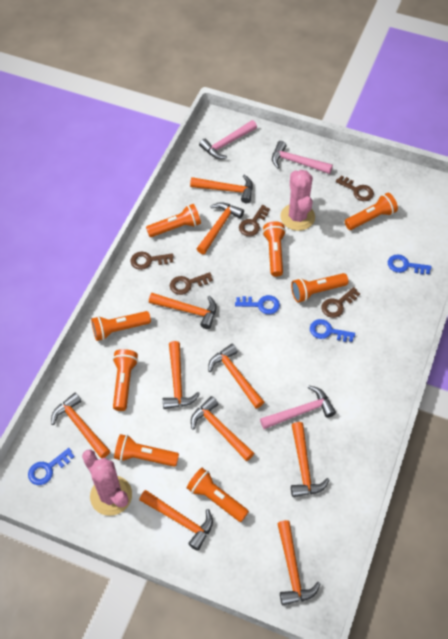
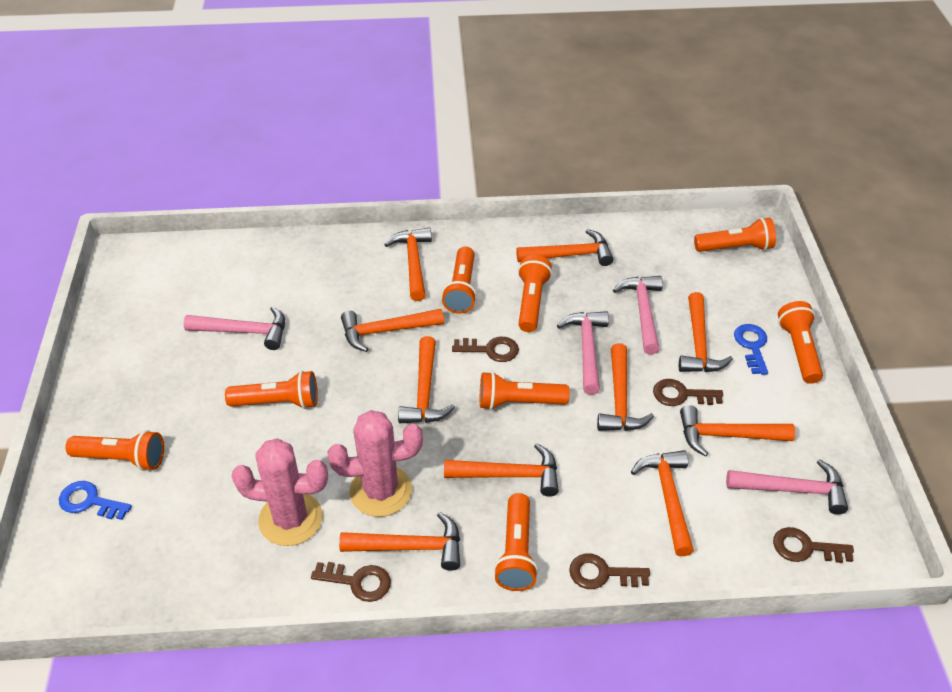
blue key: [28,448,75,485] [235,295,280,314] [310,319,355,342] [388,254,432,275] = 4 -> [59,481,132,520] [734,324,768,375] = 2
pink hammer: [199,120,257,159] [260,386,336,429] [272,141,333,174] = 3 -> [183,306,285,350] [557,311,609,395] [613,276,663,354] [726,459,848,515] = 4

